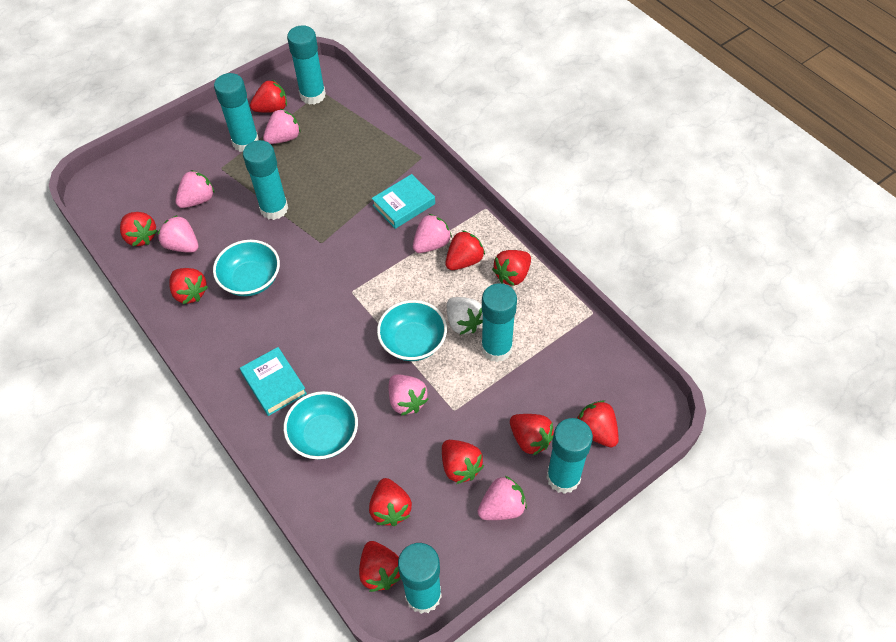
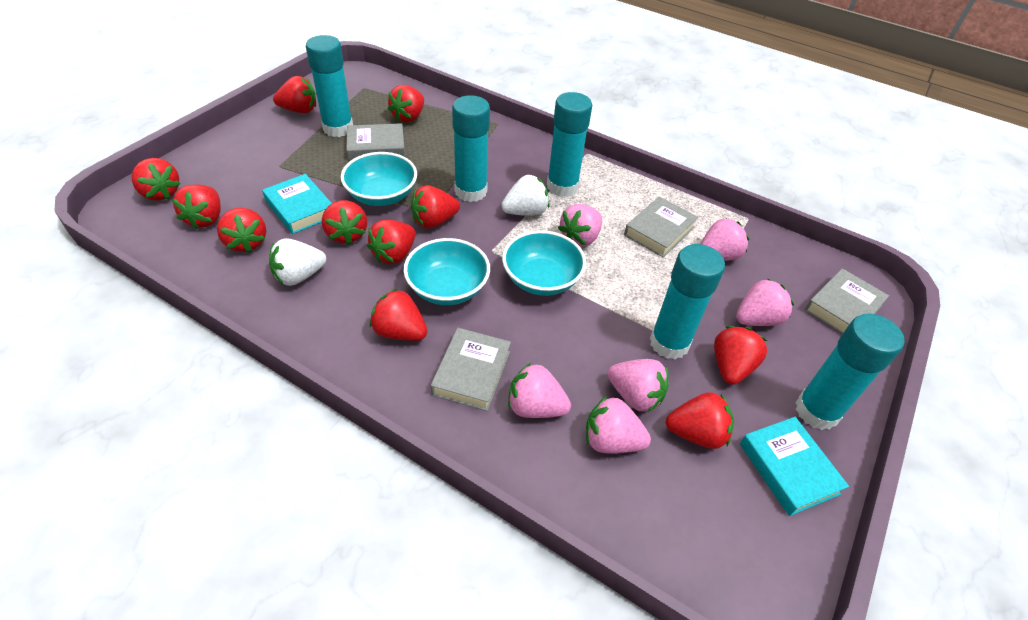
grey book: none = 0 -> [346,123,405,161] [431,328,511,411] [624,197,698,258] [805,268,889,334] = 4
red strawberry: [120,212,157,246] [169,268,208,304] [250,80,287,113] [359,541,401,592] [369,478,412,526] [442,440,484,484] [445,230,485,270] [492,250,531,286] [510,414,554,455] [576,400,619,447] = 10 -> [132,158,181,201] [172,185,221,229] [217,208,266,253] [273,76,316,113] [322,200,367,245] [367,220,416,264] [370,289,427,341] [388,85,424,122] [411,185,460,229] [666,392,734,449] [714,326,767,385] = 11
turquoise glue stick: [214,73,259,152] [243,140,288,220] [287,25,326,105] [398,543,442,614] [481,283,517,362] [546,418,593,494] = 6 -> [306,35,353,137] [452,95,490,202] [547,92,592,197] [650,244,725,359] [795,314,904,430] = 5
white strawberry: [447,297,483,335] = 1 -> [269,238,326,286] [501,175,550,216] = 2

